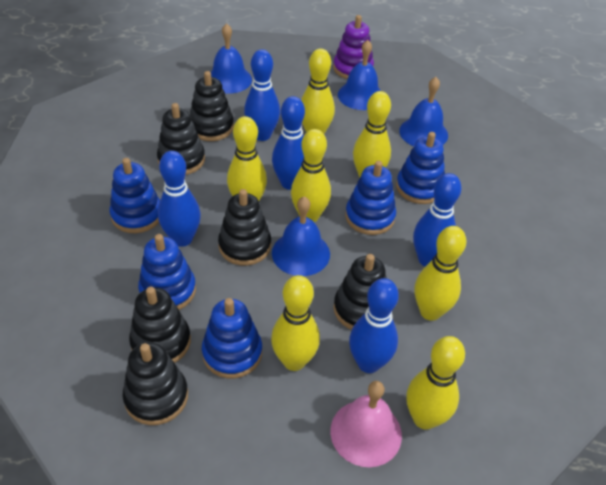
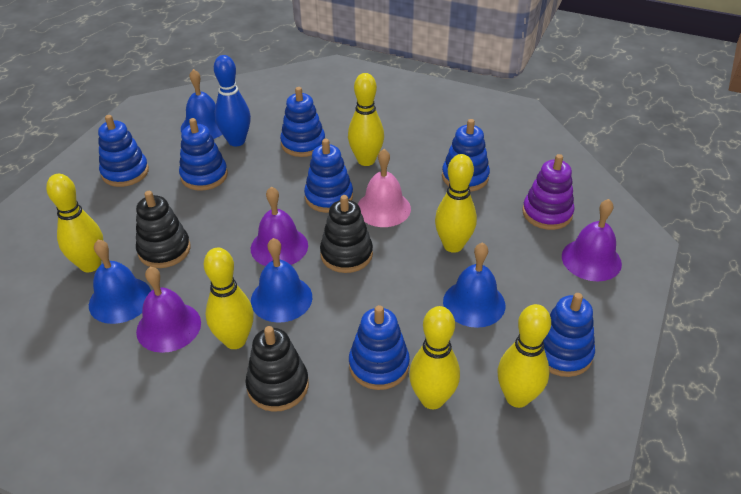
black stacking toy: [123,342,188,425] [129,287,191,363] [157,103,205,175] [190,71,234,141] [218,189,271,266] [333,254,387,330] = 6 -> [136,191,191,268] [245,326,309,412] [320,195,373,273] = 3
blue bowling pin: [158,151,201,247] [244,49,280,141] [272,96,305,190] [349,278,399,373] [413,173,461,267] = 5 -> [214,55,251,146] = 1
blue stacking toy: [110,158,160,233] [138,234,196,310] [202,298,262,378] [345,161,396,235] [396,132,445,204] = 5 -> [98,115,149,187] [179,118,228,191] [280,87,325,157] [304,139,353,213] [349,305,410,390] [442,119,490,192] [544,293,595,377] = 7
purple bell: none = 0 -> [136,267,201,353] [251,186,308,266] [562,199,622,281] = 3
yellow bowling pin: [227,116,267,201] [271,275,320,371] [291,129,331,222] [301,49,335,134] [353,91,391,178] [406,336,465,430] [415,226,466,321] = 7 -> [46,174,104,272] [204,248,254,349] [348,73,384,166] [409,306,460,409] [435,154,477,253] [498,304,551,408] = 6

